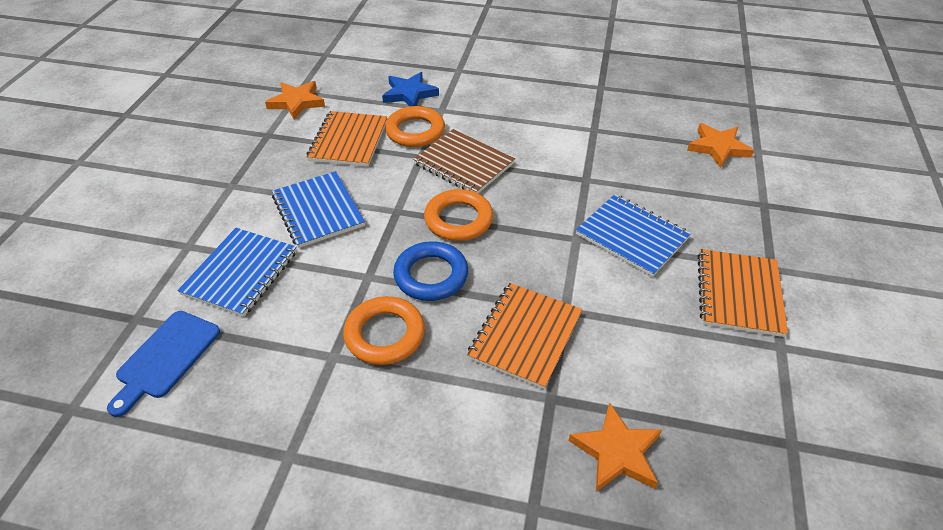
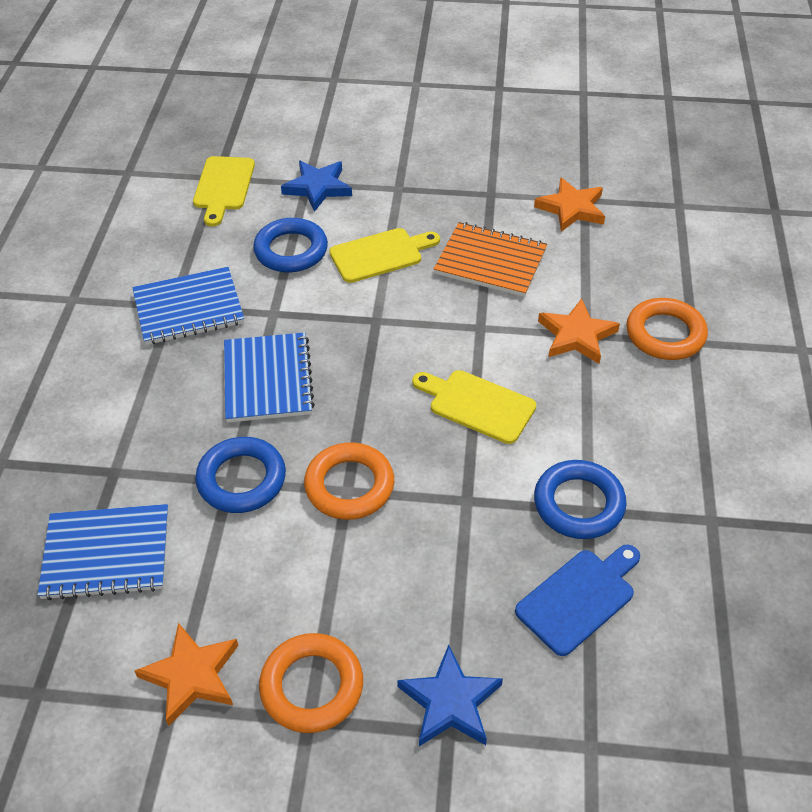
blue ring: [393,241,468,301] = 1 -> [195,437,286,513] [253,218,328,272] [534,460,626,539] = 3
blue star: [382,72,439,106] = 1 -> [281,161,352,212] [397,644,503,746] = 2
brown notebook: [413,129,515,193] = 1 -> none = 0
orange notebook: [306,111,387,167] [467,283,582,389] [698,249,788,337] = 3 -> [434,222,547,297] = 1
yellow cutting board: none = 0 -> [193,156,255,226] [329,228,440,283] [412,370,536,444] = 3

